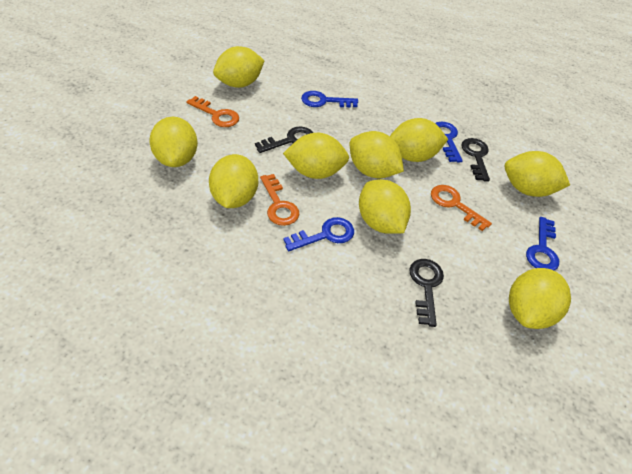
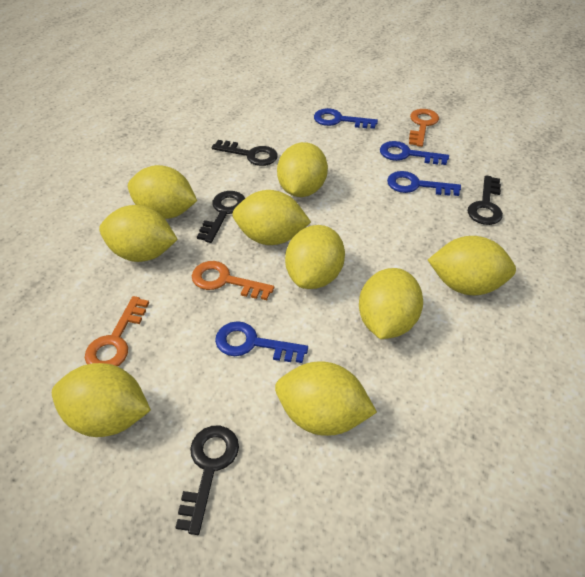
black key: [255,127,313,153] [409,259,444,327] [461,138,490,182] = 3 -> [175,426,239,535] [197,191,245,243] [212,140,278,166] [468,175,503,225] = 4

